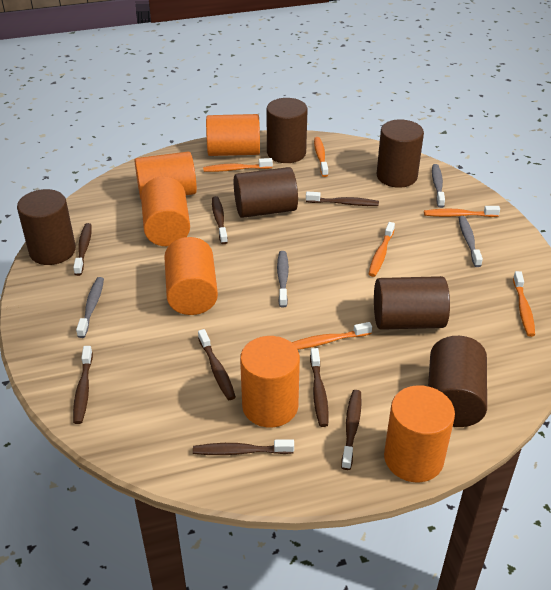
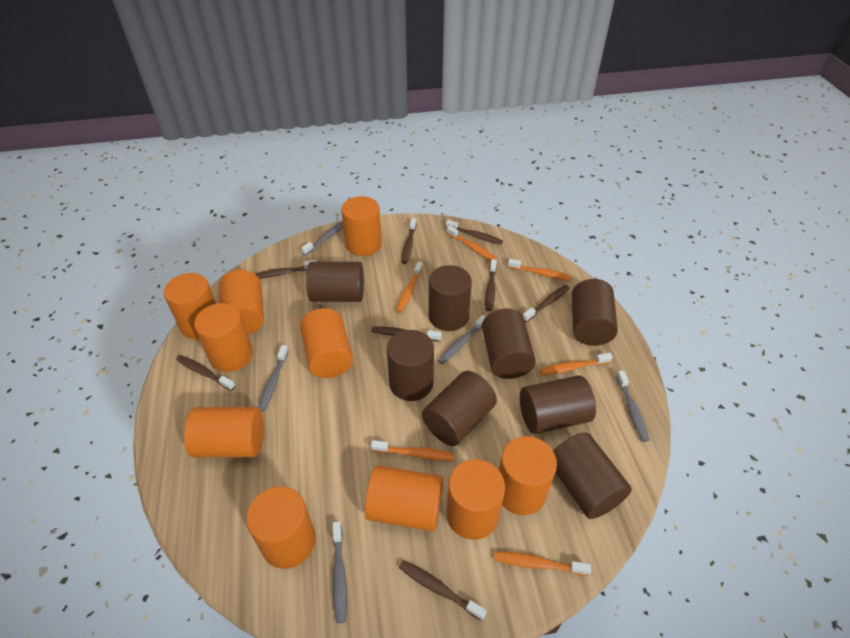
brown cylinder: [17,189,76,265] [234,167,298,218] [266,98,308,163] [374,276,450,330] [377,119,424,188] [428,336,487,427] = 6 -> [306,262,364,302] [387,330,434,401] [422,371,497,446] [429,265,472,331] [482,308,536,379] [520,375,596,434] [553,432,632,519] [572,279,618,346] = 8
grey toothbrush: [76,277,104,338] [277,251,289,308] [432,164,445,208] [459,216,483,267] = 4 -> [258,345,289,411] [301,221,343,256] [333,521,347,623] [438,315,486,364] [616,371,649,442] = 5
orange cylinder: [135,151,197,199] [141,176,190,246] [164,237,218,315] [206,114,260,156] [240,336,300,427] [384,385,455,482] = 6 -> [164,273,216,340] [184,407,264,457] [194,303,253,372] [219,270,264,335] [246,486,316,569] [300,308,353,378] [341,196,382,256] [365,465,443,531] [446,459,505,540] [499,436,557,515] = 10

